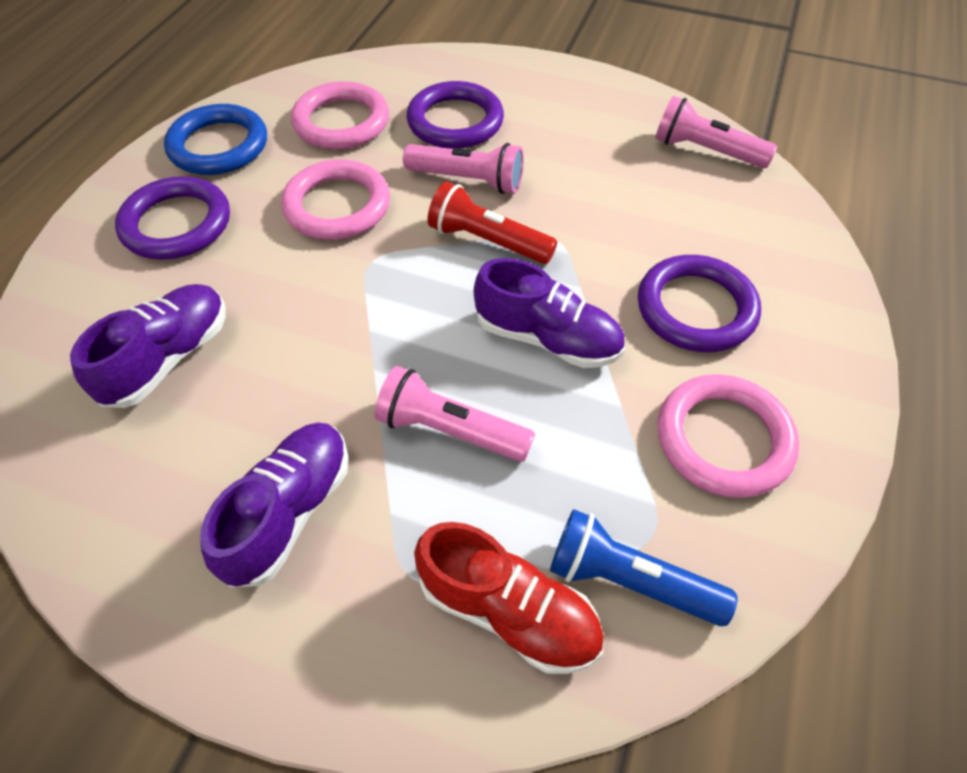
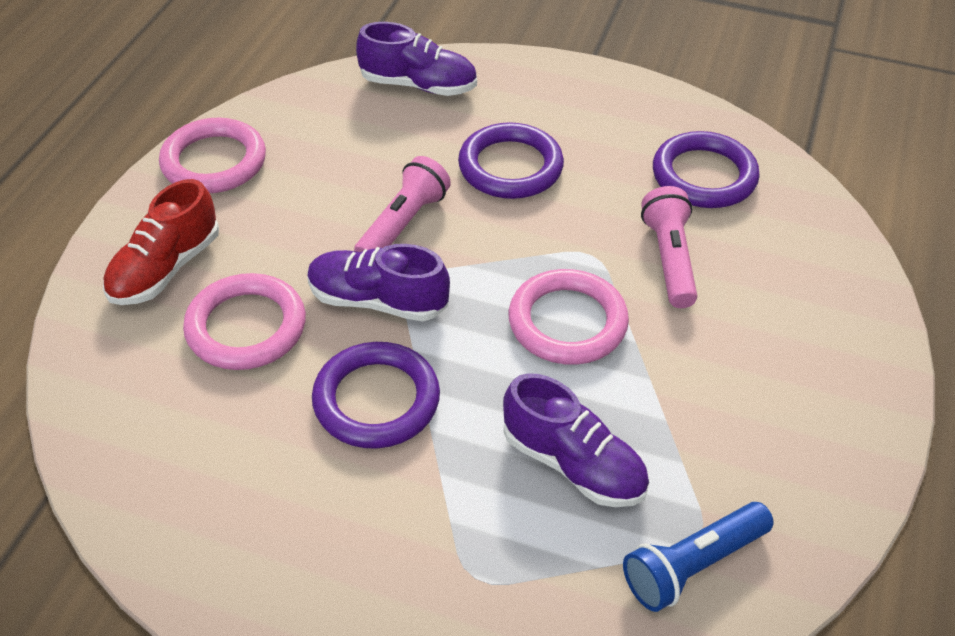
blue ring: [164,104,267,175] = 1 -> none = 0
pink flashlight: [375,366,535,462] [403,143,524,194] [655,96,777,168] = 3 -> [354,156,451,252] [641,186,697,308] = 2
red flashlight: [428,181,557,264] = 1 -> none = 0

